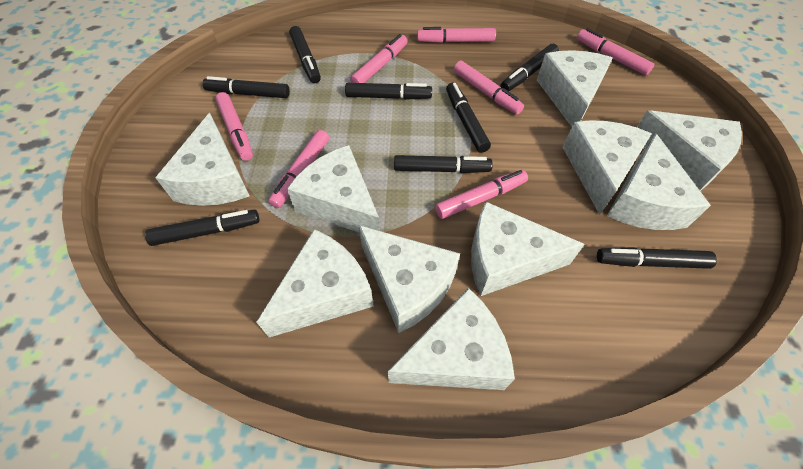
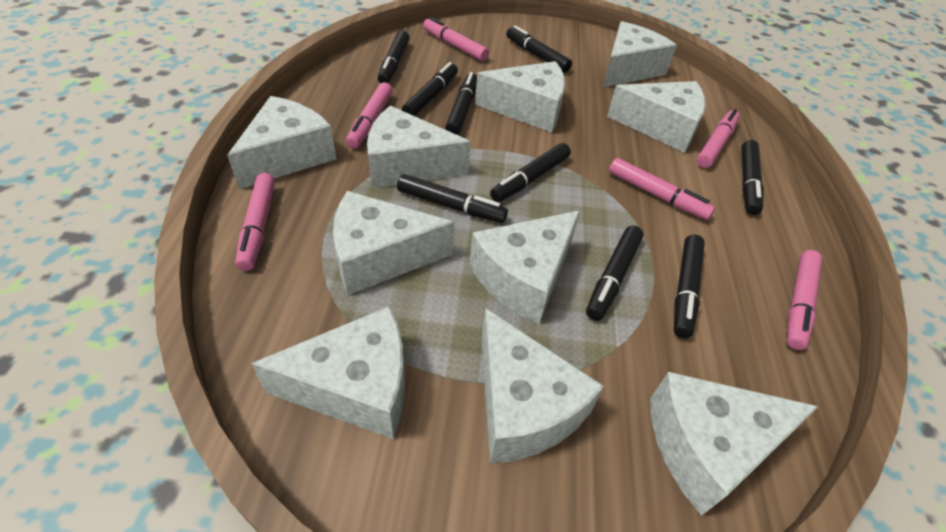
black marker: [145,210,259,246] [202,76,290,98] [289,26,321,83] [345,83,432,100] [394,155,493,173] [446,83,491,153] [501,44,559,91] [597,247,717,269] = 8 -> [378,31,409,83] [397,174,508,223] [402,62,458,116] [445,72,477,135] [490,143,571,202] [506,25,572,72] [586,225,643,321] [674,235,705,338] [741,140,764,215] = 9
pink marker: [215,92,253,161] [268,130,329,208] [350,34,408,83] [417,27,496,43] [435,170,528,219] [454,61,524,115] [577,28,655,76] = 7 -> [235,173,275,271] [346,82,393,149] [423,17,489,61] [609,158,715,220] [697,109,740,168] [787,250,822,350] = 6

